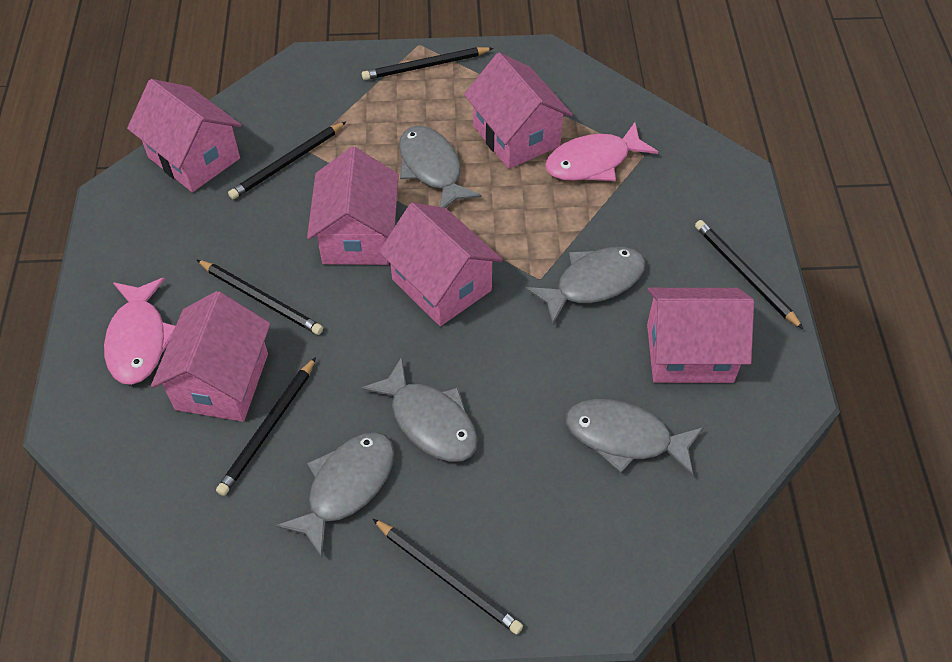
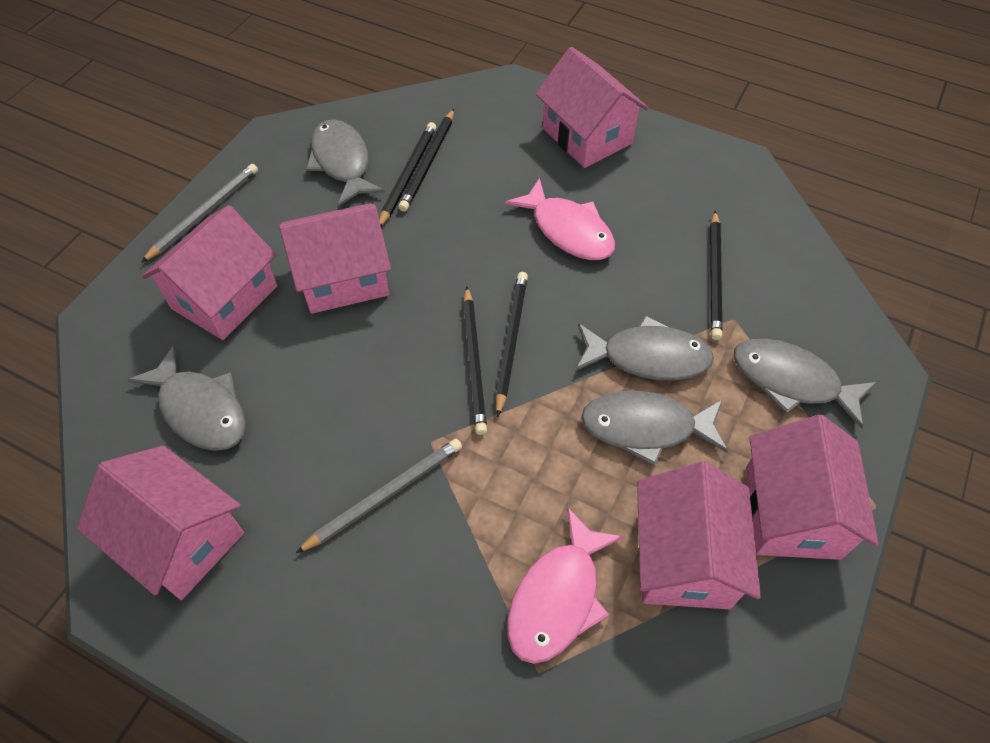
black pencil: [197,260,323,335] [216,357,316,496] [228,121,346,199] [362,47,494,80] [373,519,523,635] [695,220,803,329] = 6 -> [379,122,436,226] [398,109,454,212] [463,286,487,435] [495,272,528,417] [710,211,723,340] = 5
grey pencil: none = 0 -> [141,164,258,263] [296,439,462,553] = 2

